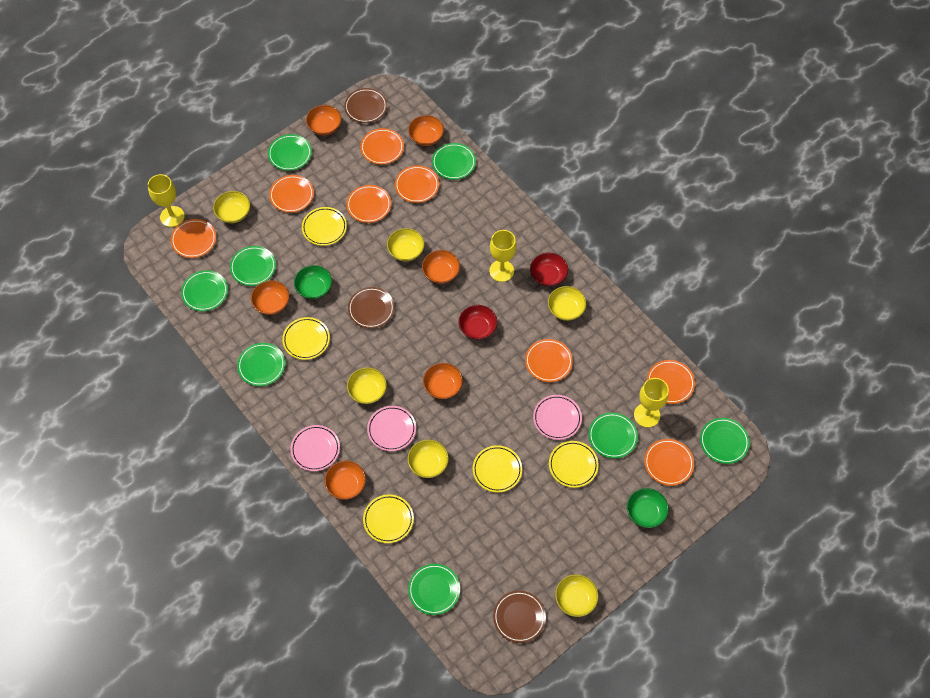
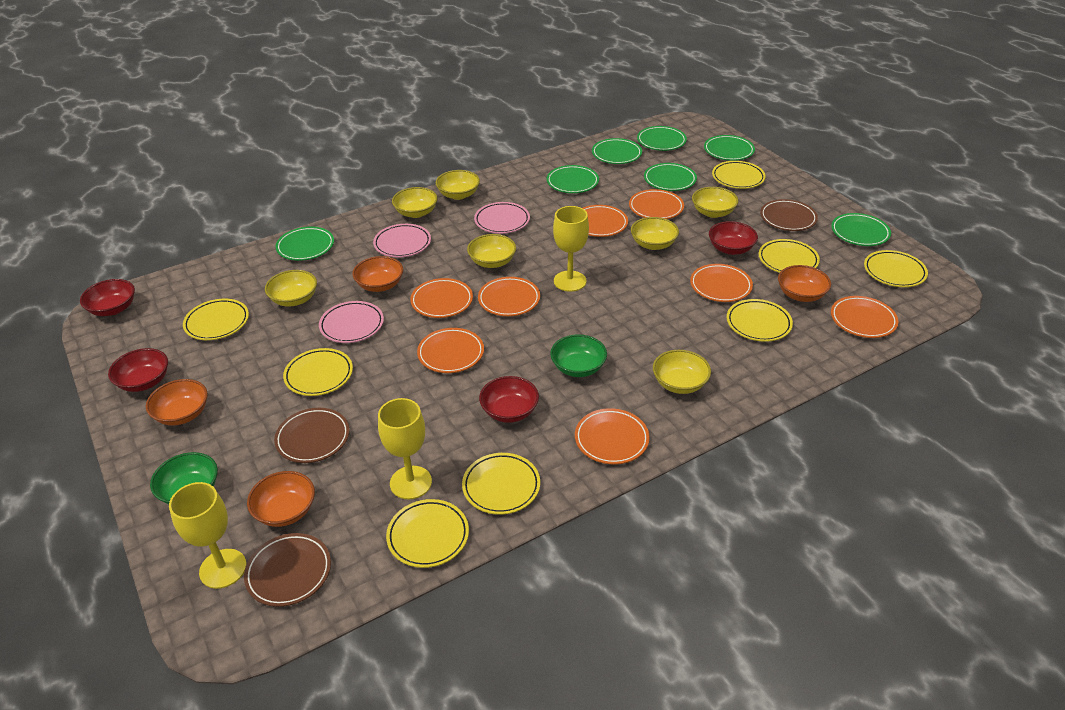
green plate: [181,270,228,311] [230,246,276,286] [237,343,285,386] [268,134,312,171] [408,564,460,615] [432,143,476,180] [589,413,638,458] [700,418,750,464] = 8 -> [276,227,334,261] [547,165,599,193] [592,138,642,164] [637,126,687,151] [644,163,697,191] [704,135,755,161] [831,213,891,246] = 7
orange bowl: [251,280,289,315] [306,105,342,135] [324,461,366,500] [408,115,444,146] [422,250,460,284] [423,363,463,399] = 6 -> [146,379,208,426] [247,471,315,527] [352,256,403,292] [778,265,831,302] = 4
red bowl: [458,305,497,340] [530,253,568,286] = 2 -> [80,279,135,316] [108,348,168,392] [479,376,539,423] [709,221,758,255] = 4
yellow bowl: [213,191,250,223] [347,367,387,404] [387,228,425,262] [408,440,449,478] [548,286,586,321] [555,574,598,617] = 6 -> [265,270,317,307] [392,187,438,218] [435,170,480,200] [467,234,516,268] [631,217,679,250] [653,350,711,394] [692,187,738,218] = 7
yellow plate: [282,317,330,360] [302,207,347,246] [363,494,414,543] [473,445,522,493] [549,441,599,488] = 5 -> [183,299,249,340] [283,348,353,396] [386,499,469,568] [462,453,540,515] [712,161,766,189] [727,299,793,342] [759,239,820,273] [864,250,928,287] = 8

